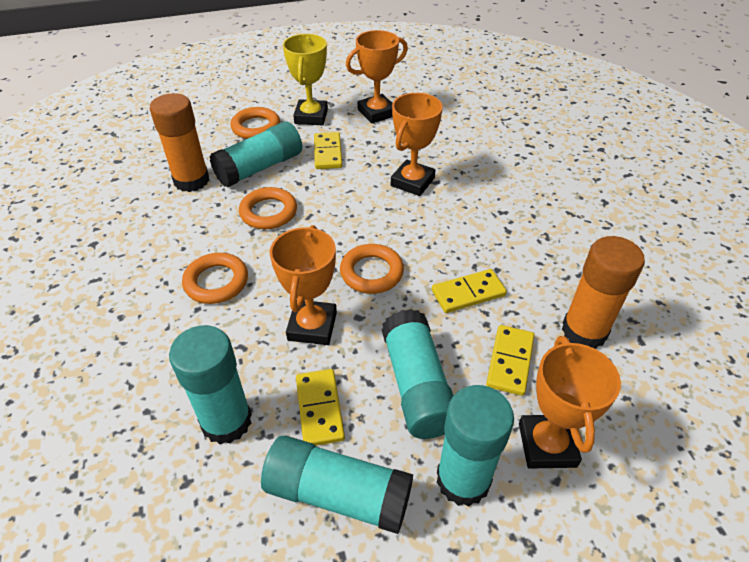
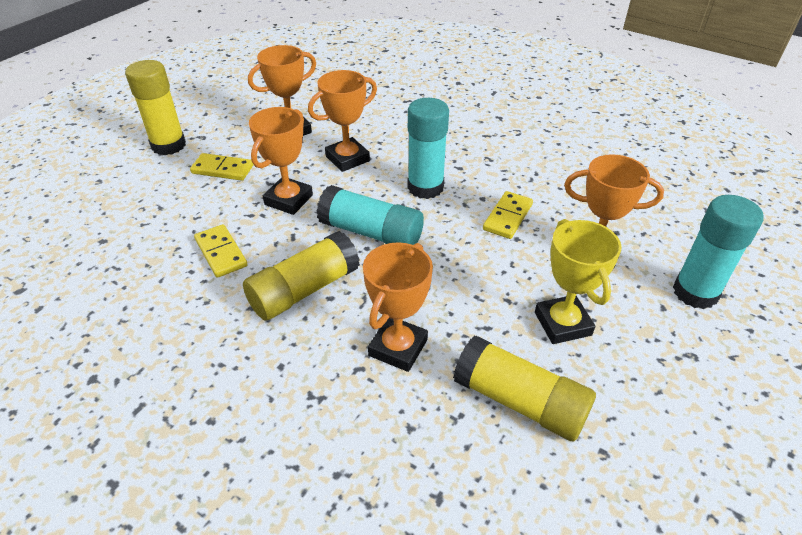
orange glue stick: [150,93,209,192] [562,236,645,349] = 2 -> none = 0
orange ring: [182,253,248,304] [230,107,280,139] [239,187,297,229] [340,244,404,294] = 4 -> none = 0
orange trophy: [270,225,337,345] [346,30,408,123] [391,93,443,196] [519,336,621,469] = 4 -> [248,45,316,136] [249,107,313,215] [308,70,377,172] [363,242,433,372] [564,154,664,269] = 5
turquoise glue stick: [169,325,252,445] [210,122,302,187] [261,436,413,534] [382,309,454,439] [437,385,514,507] = 5 -> [316,185,424,245] [408,98,449,199] [673,195,764,309] = 3
yellow domino: [296,369,345,446] [314,132,342,169] [432,269,507,313] [486,325,534,396] = 4 -> [190,153,254,181] [194,224,248,278] [483,191,533,239] = 3
yellow glue stick: none = 0 -> [125,60,186,155] [243,231,360,320] [453,336,596,441] = 3

